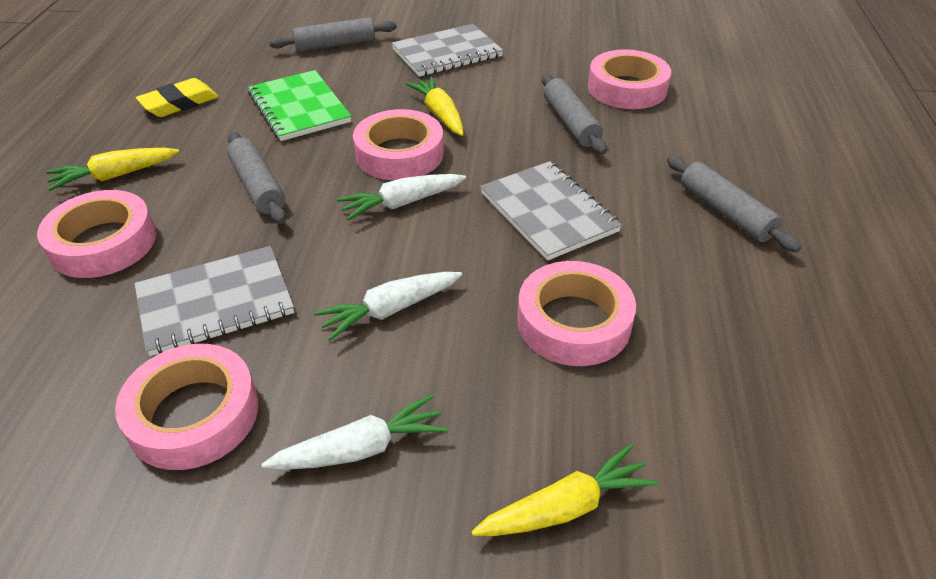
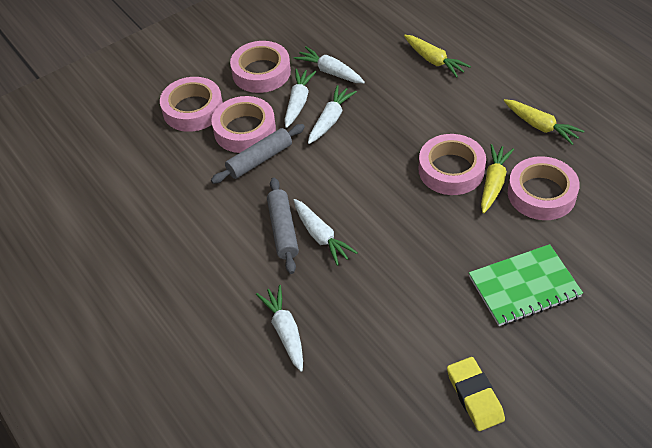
grey notebook: [134,246,294,356] [392,24,503,77] [480,161,622,261] = 3 -> none = 0
grey rolling pin: [227,132,286,224] [269,17,397,52] [542,74,607,155] [667,155,801,253] = 4 -> [211,124,305,184] [267,178,299,274] = 2
white carrot: [261,394,448,470] [314,272,462,341] [337,174,466,220] = 3 -> [256,285,303,372] [284,69,316,128] [293,199,358,266] [294,46,365,83] [308,85,357,144] = 5

